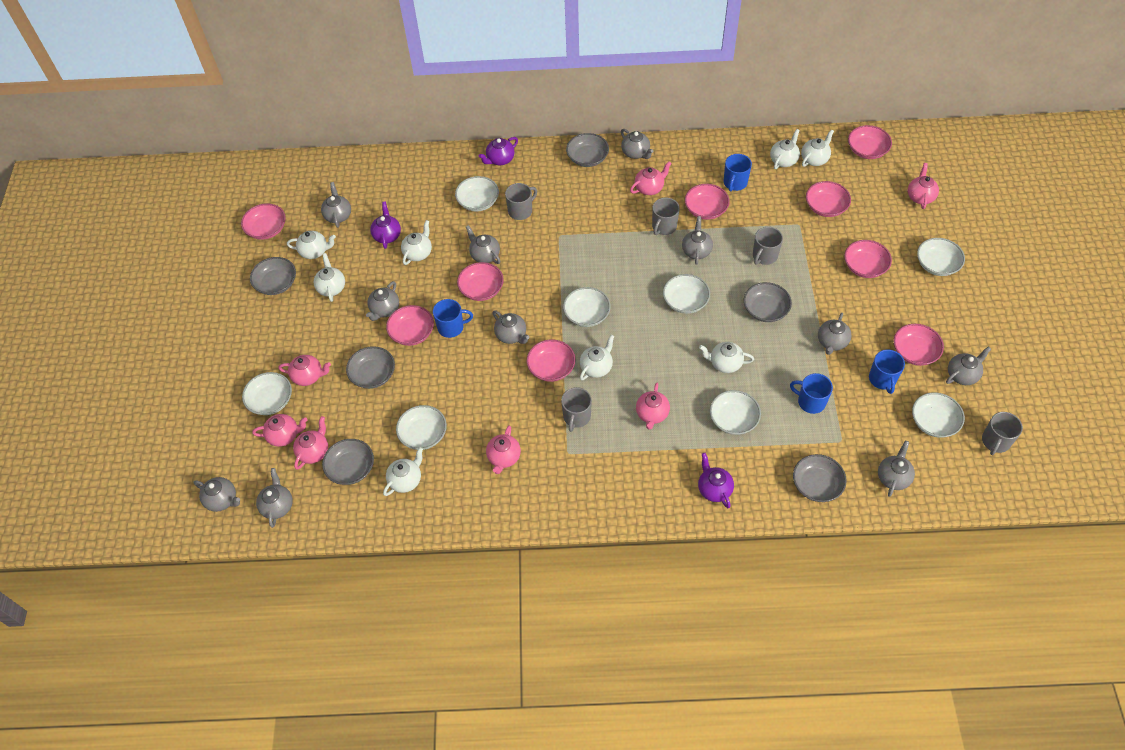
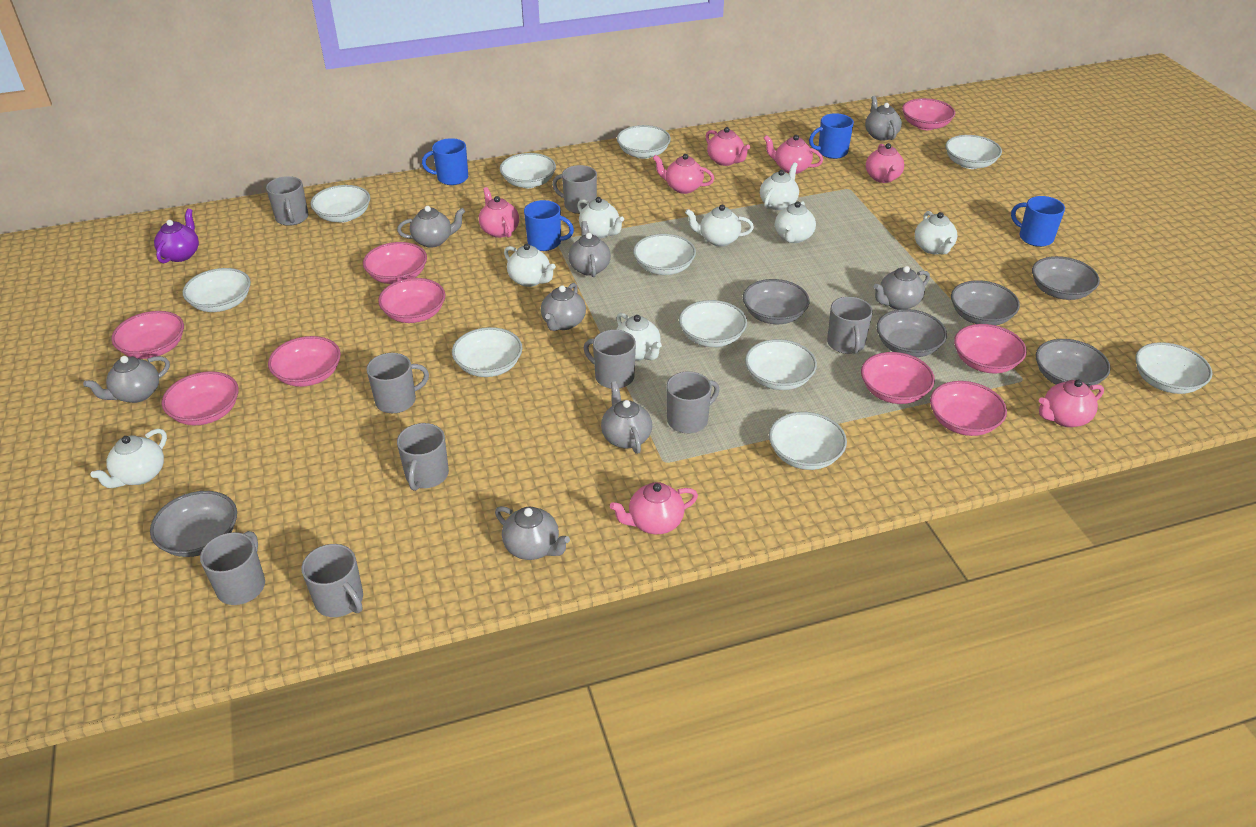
grey mug: [505,183,537,220] [561,387,592,432] [652,197,680,235] [753,227,783,265] [982,412,1023,455] = 5 -> [200,531,265,605] [266,176,308,226] [302,544,363,617] [366,353,429,413] [397,423,449,491] [552,165,597,214] [584,330,636,388] [667,371,719,433] [827,297,873,354] = 9
grey teapot: [194,477,240,512] [256,468,293,528] [321,182,351,228] [366,281,399,321] [466,225,501,264] [492,311,530,344] [621,129,653,159] [682,216,713,265] [818,313,851,355] [878,441,915,497] [946,346,991,385] = 11 -> [83,356,170,403] [397,206,465,248] [495,506,570,560] [541,283,586,331] [568,221,611,277] [601,381,652,454] [865,96,902,141] [873,266,930,310] = 8
purple teapot: [370,202,401,249] [479,137,518,165] [698,453,734,508] = 3 -> [154,209,199,263] = 1
white bowl: [242,372,292,415] [396,405,447,450] [455,176,499,212] [563,287,611,327] [663,274,710,314] [710,390,761,435] [912,392,965,438] [917,238,965,276] = 8 -> [183,268,251,312] [310,185,370,223] [452,327,523,377] [500,153,556,188] [617,125,671,159] [633,234,696,275] [679,300,747,347] [745,339,817,390] [769,412,847,470] [945,135,1002,169] [1135,342,1212,394] = 11

